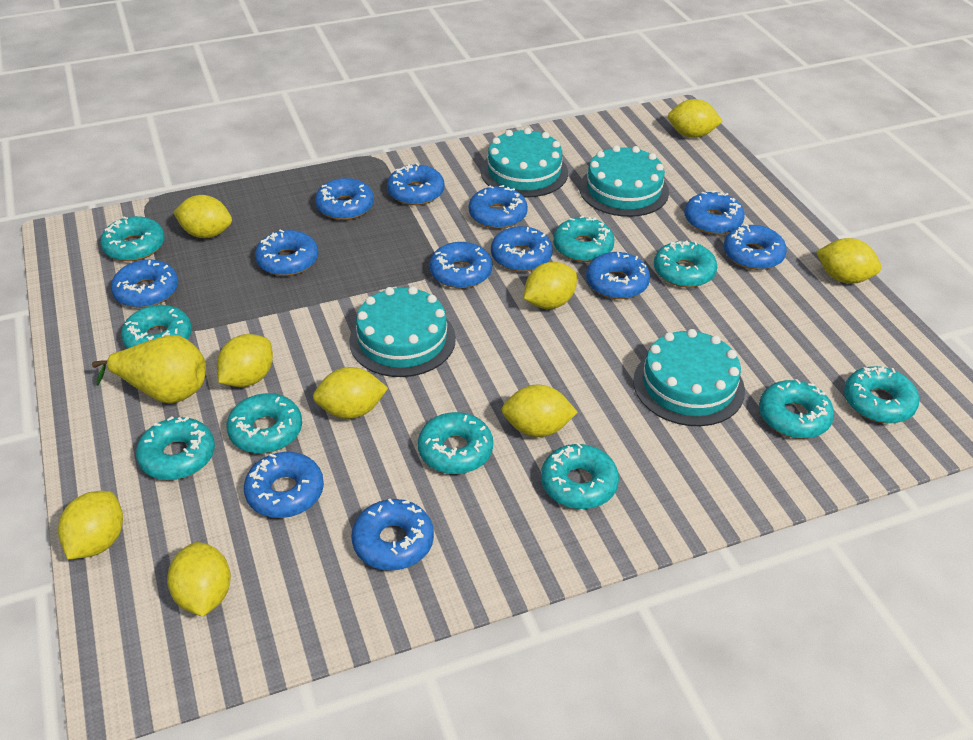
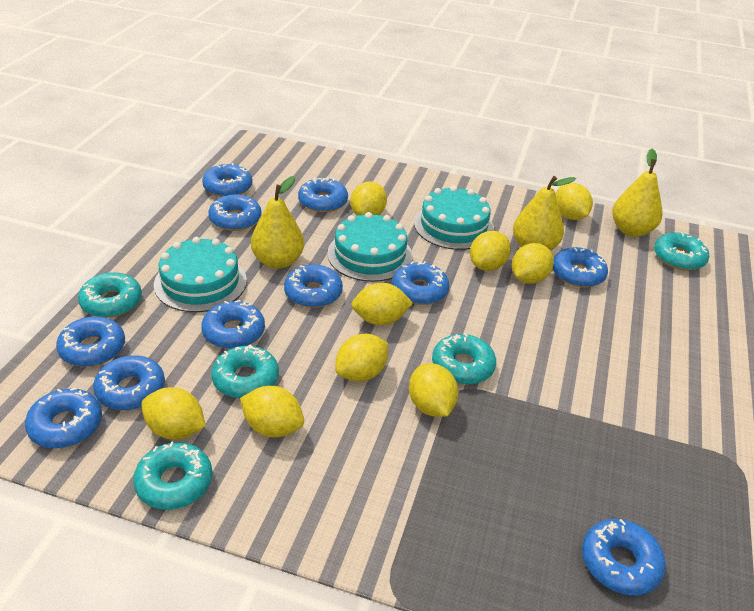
blue donut: [111,259,178,308] [244,452,324,518] [255,229,318,276] [315,178,374,220] [352,499,434,571] [387,163,445,205] [429,242,492,288] [469,185,528,229] [491,226,553,272] [586,252,650,299] [684,190,745,235] [724,224,787,270] = 12 -> [25,387,102,448] [56,316,125,367] [93,355,165,411] [201,300,265,349] [202,163,253,197] [208,194,262,231] [284,264,343,308] [298,177,348,212] [392,261,449,305] [553,247,608,287] [582,519,666,596] = 11
turquoise cake: [349,286,456,377] [481,128,568,198] [579,145,669,217] [633,329,745,426] = 4 -> [154,237,247,312] [327,212,413,282] [414,186,494,250] = 3
turquoise donut: [100,216,165,261] [121,305,192,349] [136,416,215,480] [226,393,302,453] [418,412,493,474] [541,443,619,509] [553,216,615,262] [654,240,717,288] [759,379,834,439] [844,366,919,423] = 10 -> [78,272,142,318] [133,442,212,510] [211,345,279,399] [432,333,496,384] [654,232,709,271] = 5
yellow pear: [92,335,206,404] = 1 -> [251,176,304,269] [513,176,576,251] [612,149,662,237] = 3

